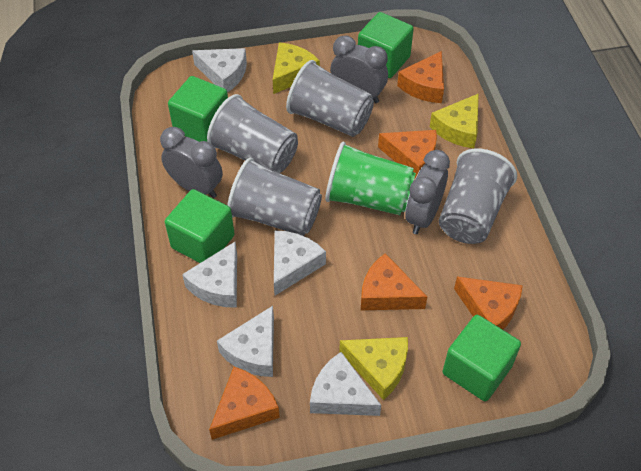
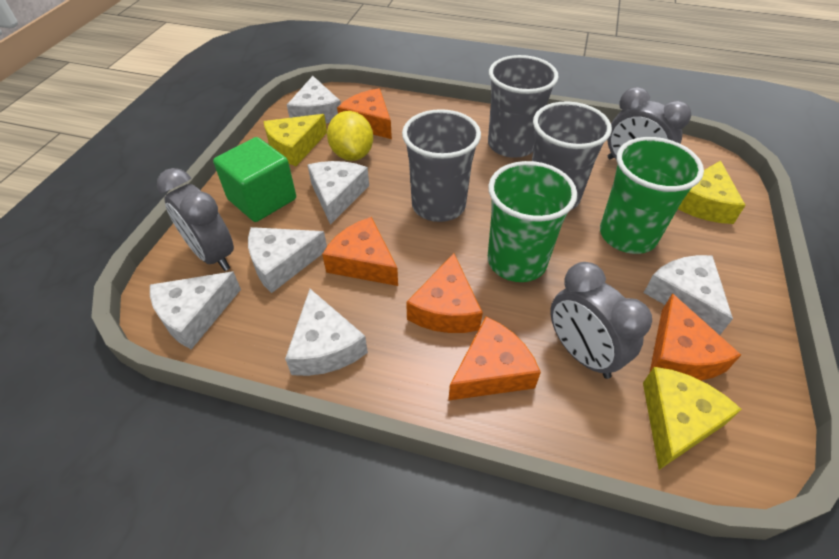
green cube: [165,189,235,263] [168,76,228,142] [358,12,414,78] [443,315,521,401] = 4 -> [213,137,296,222] = 1
green cup: [325,142,416,215] = 1 -> [488,161,577,282] [600,137,704,254] = 2
grey cup: [207,94,298,173] [227,158,322,236] [286,60,374,137] [439,149,517,244] = 4 -> [402,109,481,222] [488,55,559,158] [532,102,612,210] = 3
white cheese: [182,242,237,308] [192,48,247,92] [217,306,274,377] [274,230,326,296] [310,352,381,416] = 5 -> [150,271,241,350] [248,227,327,293] [285,289,368,376] [287,76,341,123] [308,161,369,225] [644,255,733,335] = 6
yellow lemon: none = 0 -> [327,111,373,161] = 1

